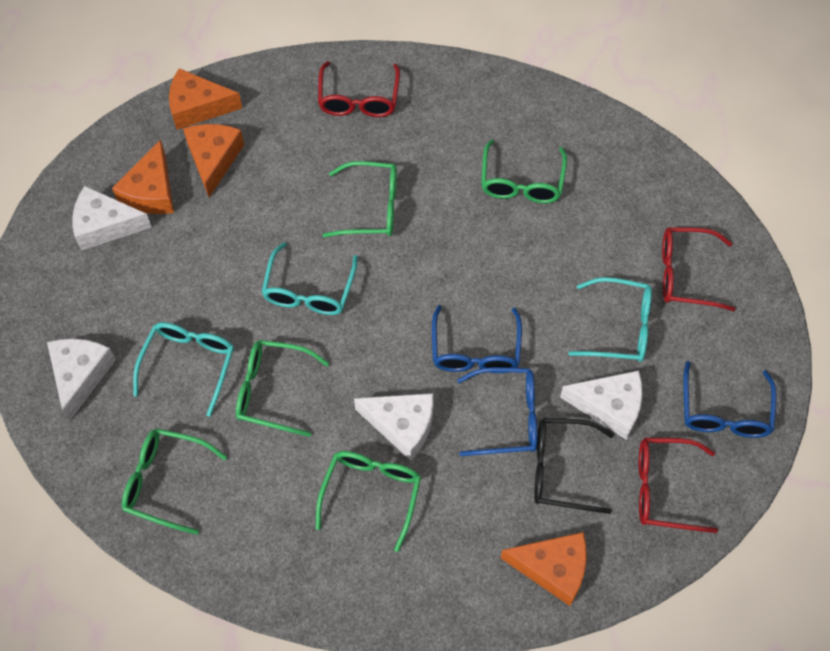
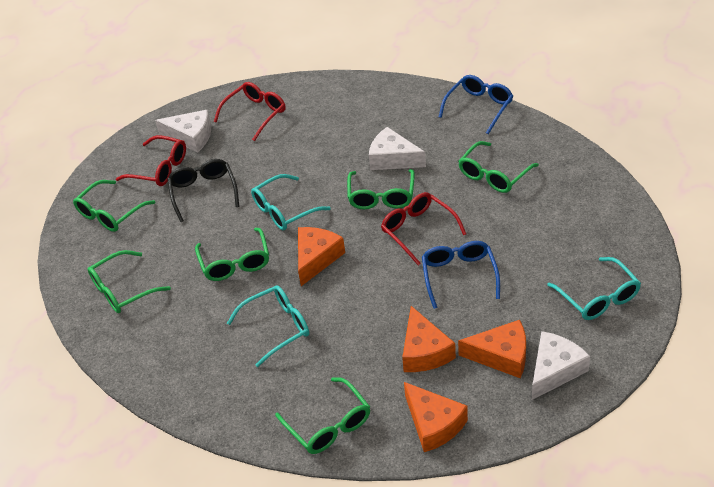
blue glasses: [432,305,522,373] [457,367,537,456] [684,361,777,438] = 3 -> [422,241,500,309] [439,75,513,134] = 2
green glasses: [122,428,227,535] [236,340,329,437] [316,451,421,552] [322,161,397,237] [481,139,567,203] = 5 -> [73,180,156,232] [88,250,171,313] [195,228,269,281] [275,377,370,454] [347,169,415,209] [458,141,539,193] = 6
white cheese: [47,339,116,421] [73,186,152,251] [354,393,433,461] [560,370,642,440] = 4 -> [155,110,211,153] [369,127,426,170] [532,331,590,400] = 3

